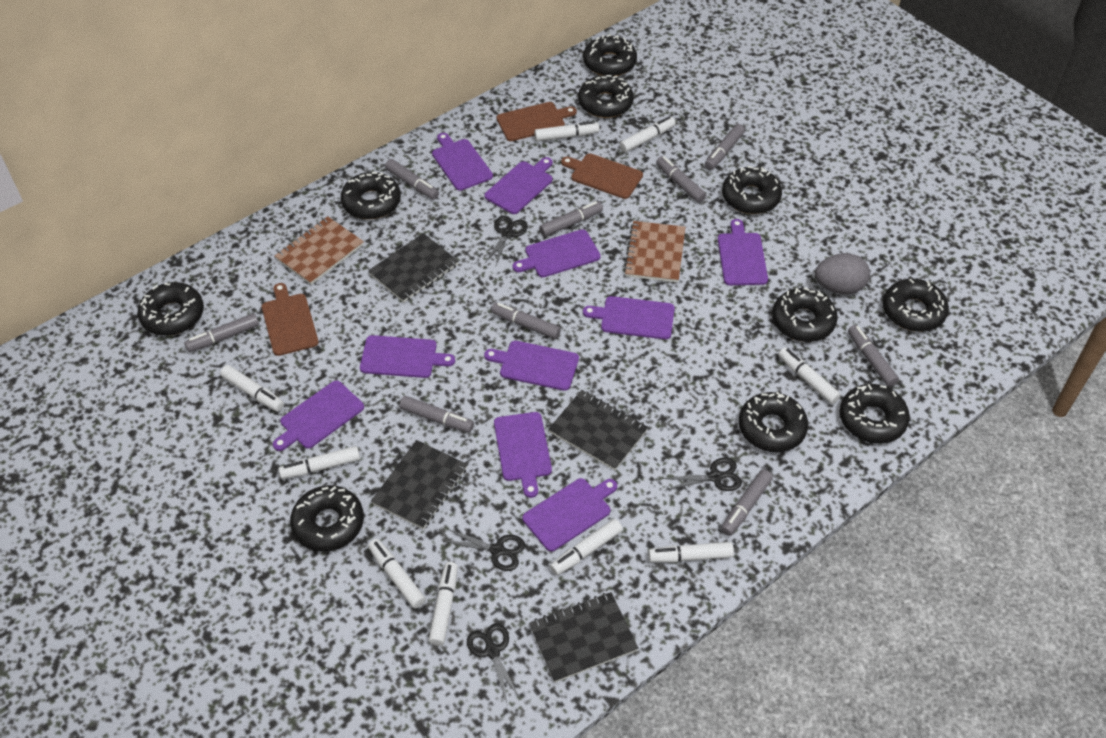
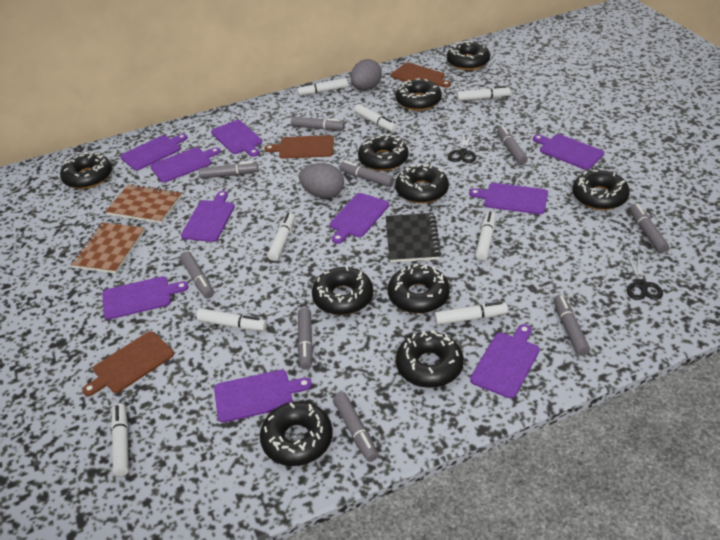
black notebook: [368,233,459,302] [371,440,468,529] [529,592,638,683] [548,390,648,470] = 4 -> [386,213,442,263] = 1
black scissors: [444,529,525,571] [467,623,521,703] [485,216,527,265] [662,457,742,491] = 4 -> [448,131,476,163] [627,254,663,300] = 2
grey egg: [815,253,870,294] = 1 -> [299,163,344,198] [351,59,382,90] = 2
white marker: [220,365,284,412] [279,446,360,479] [368,539,426,609] [429,562,458,646] [534,121,600,141] [550,519,623,575] [619,116,676,153] [648,542,734,563] [778,347,841,404] = 9 -> [111,403,129,477] [197,308,267,331] [267,212,295,261] [297,78,348,96] [354,104,397,132] [434,301,508,325] [457,86,510,101] [475,211,496,261] = 8

